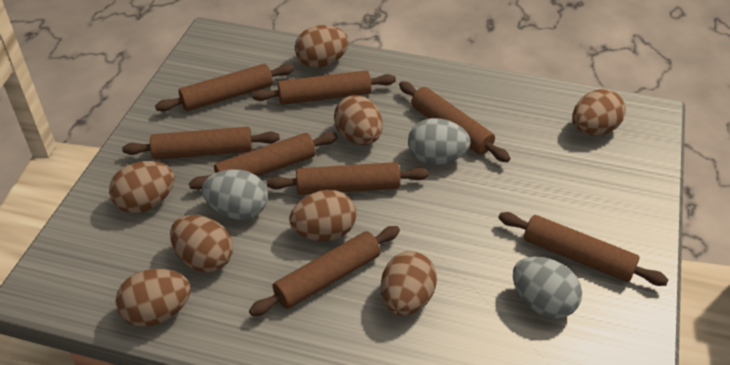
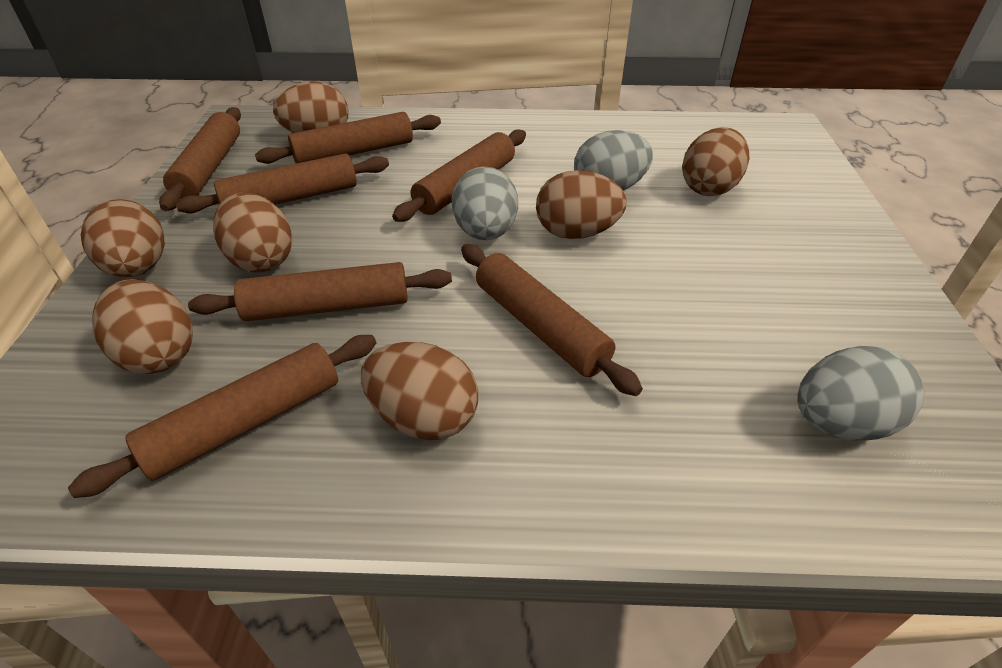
brown egg: [109,161,175,213] [116,269,191,327] [170,215,233,273] [289,190,357,241] [295,25,349,68] [334,95,383,145] [381,251,437,316] [572,89,626,136] = 8 -> [81,199,165,278] [92,279,193,374] [213,193,292,272] [273,82,348,133] [361,342,478,440] [536,170,627,239] [682,127,749,196] = 7
brown rolling pin: [122,127,280,160] [155,64,294,112] [189,132,338,190] [249,226,400,316] [252,70,396,105] [267,162,429,195] [399,81,510,162] [498,212,669,286] = 8 -> [68,335,376,498] [159,107,241,211] [176,154,389,213] [188,262,452,321] [255,112,441,164] [392,130,526,222] [461,244,643,396] = 7

